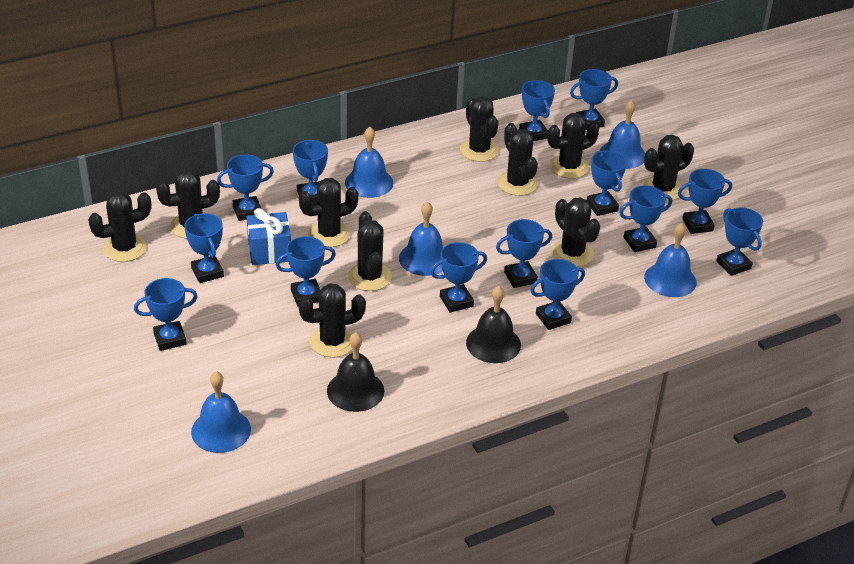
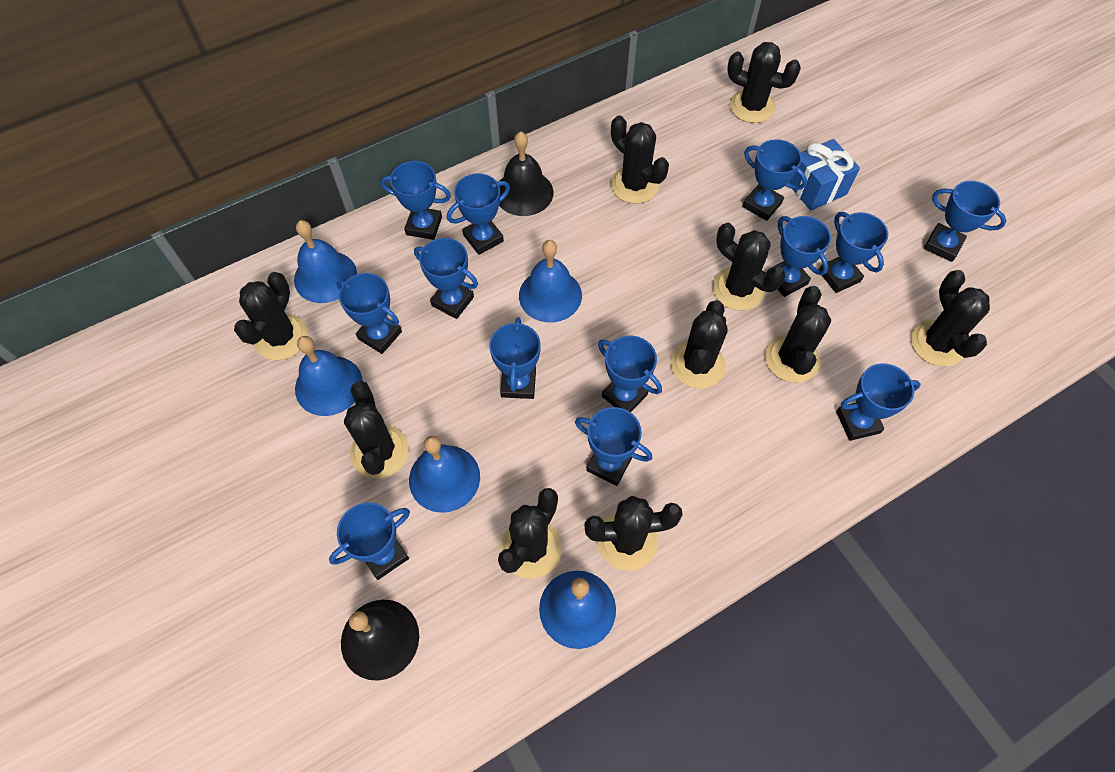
blue trophy: [134,278,198,351] [184,213,224,283] [217,154,274,221] [276,236,336,306] [293,140,328,203] [430,242,487,313] [496,219,552,288] [519,80,555,141] [530,259,585,330] [570,69,618,130] [587,151,627,216] [619,185,672,252] [678,169,732,234] [716,208,763,276] = 14 -> [329,502,410,580] [336,273,402,354] [381,161,451,240] [414,238,478,319] [447,173,510,255] [489,317,541,399] [575,407,652,486] [598,336,662,412] [742,139,807,221] [767,216,831,297] [819,212,888,293] [836,363,921,441] [924,181,1006,262] = 13

